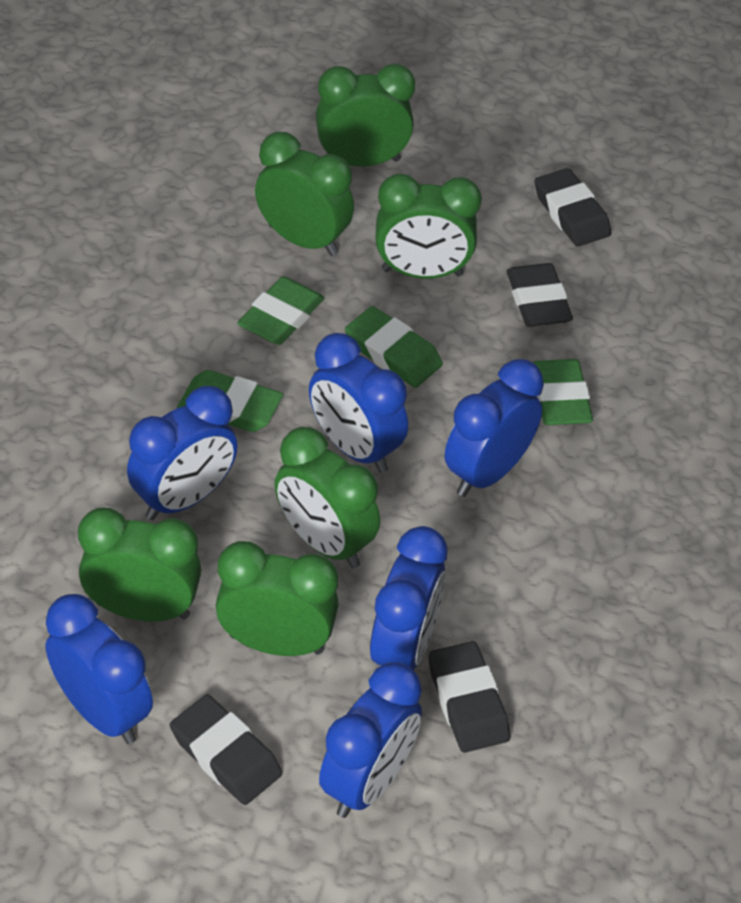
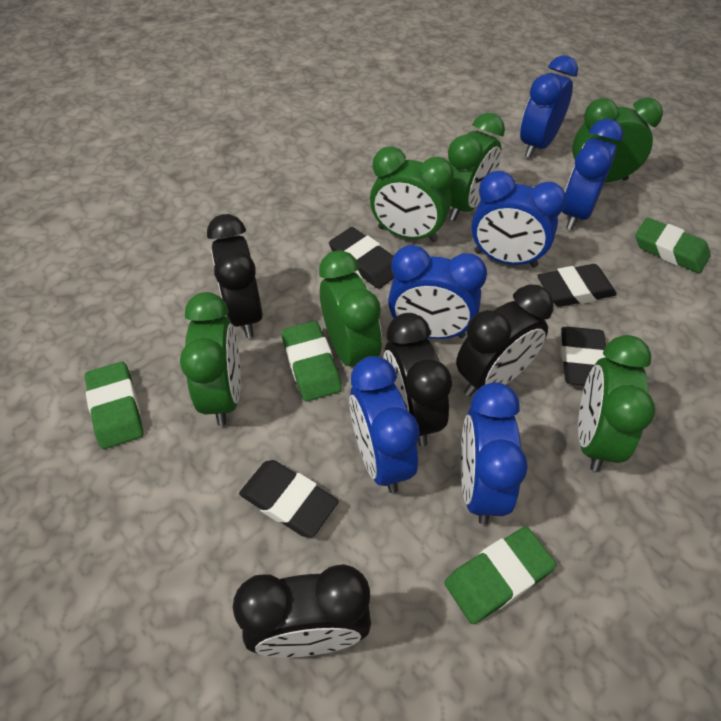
black clock: none = 0 -> [207,214,263,338] [233,564,371,658] [383,313,452,446] [456,284,553,397] = 4

